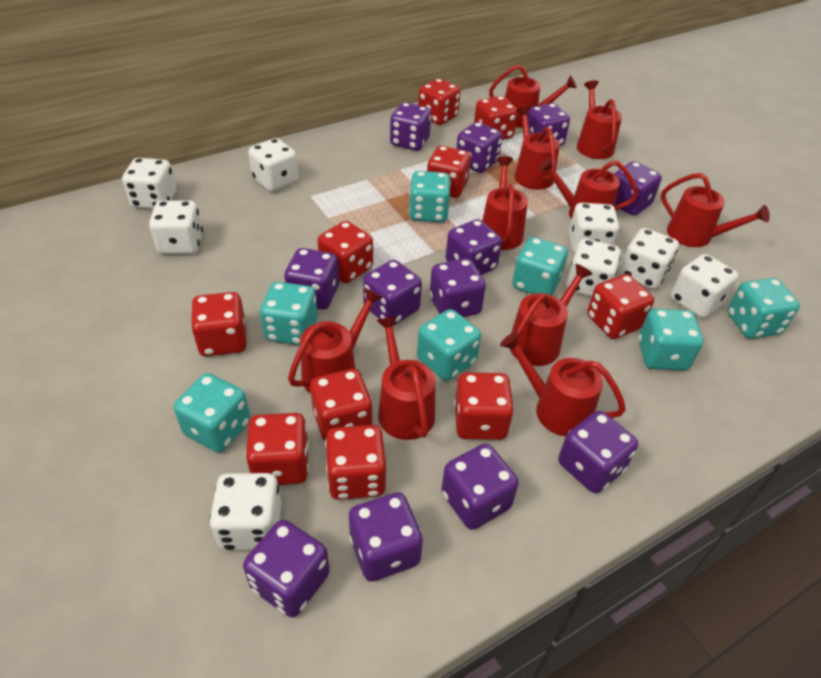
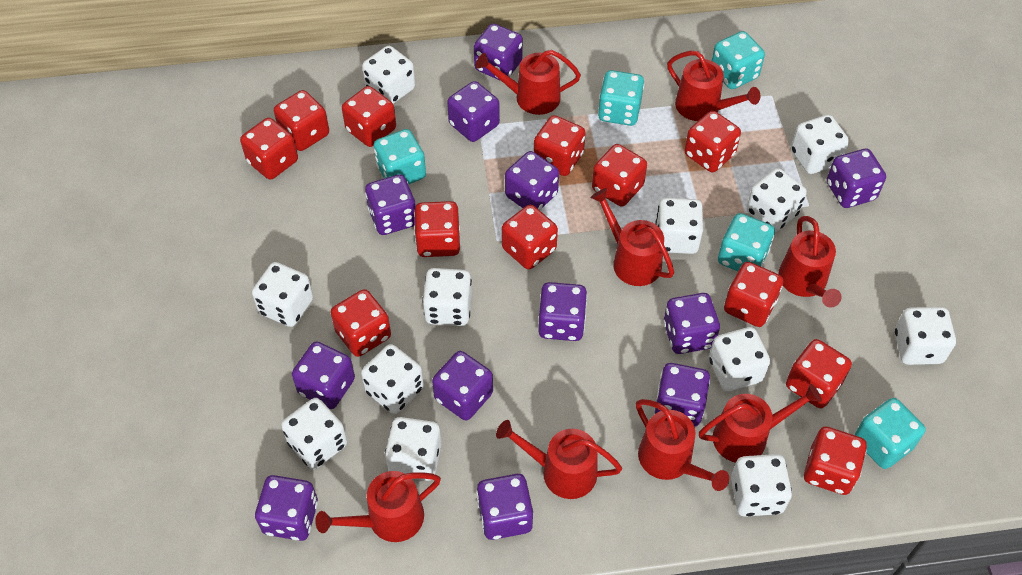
red dice: [191,292,247,356] [245,413,309,485] [310,369,373,441] [317,221,373,283] [325,425,387,500] [418,78,461,125] [427,146,471,198] [454,372,514,440] [474,96,518,140] [587,274,654,339] = 10 -> [240,118,298,180] [274,90,329,151] [331,289,391,357] [342,86,396,147] [414,201,460,257] [502,205,558,270] [534,115,586,176] [592,144,647,207] [684,111,741,172] [724,262,783,327] [786,339,852,408] [804,426,867,495] = 12
red watering can: [288,288,383,394] [376,316,435,440] [482,156,528,250] [489,65,577,128] [500,332,626,437] [509,264,593,366] [515,106,560,190] [539,157,638,219] [577,80,622,159] [661,173,770,247] = 10 -> [315,471,441,542] [476,50,581,115] [496,420,622,499] [590,188,674,286] [636,399,729,491] [667,51,760,121] [699,384,822,463] [778,216,841,308] = 8
turquoise dice: [174,373,250,453] [260,282,318,345] [409,171,451,222] [417,309,481,381] [512,237,568,295] [638,309,703,371] [727,278,800,339] = 7 -> [374,129,426,184] [598,70,644,126] [712,31,765,89] [718,213,775,271] [854,398,926,469] = 5
white dice: [122,158,176,209] [149,201,203,254] [209,473,282,550] [248,138,299,192] [566,239,621,297] [569,203,619,253] [620,228,679,289] [671,254,738,318] = 8 -> [252,262,313,327] [281,398,347,469] [361,344,424,414] [362,46,415,104] [385,417,441,481] [422,268,472,326] [656,198,703,254] [709,327,770,391] [731,454,792,517] [746,168,807,232] [791,115,849,174] [895,307,956,365] = 12

